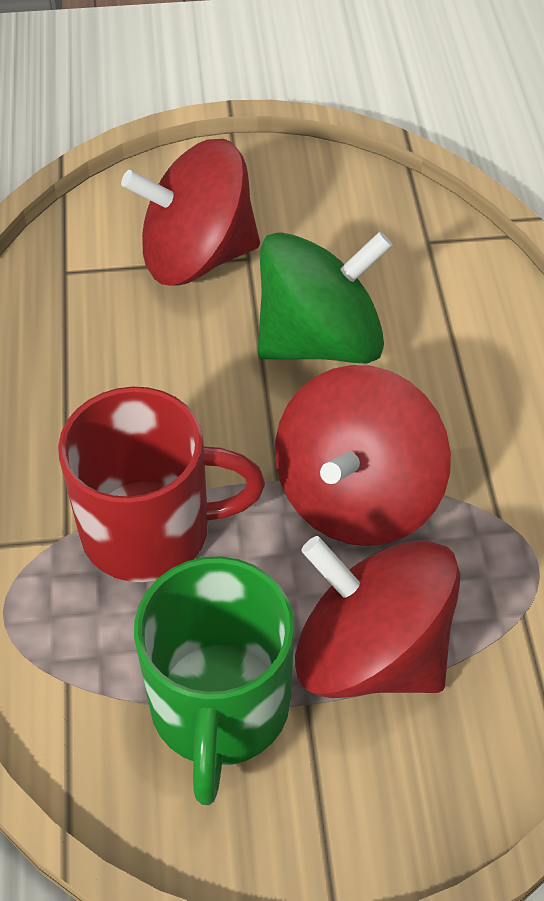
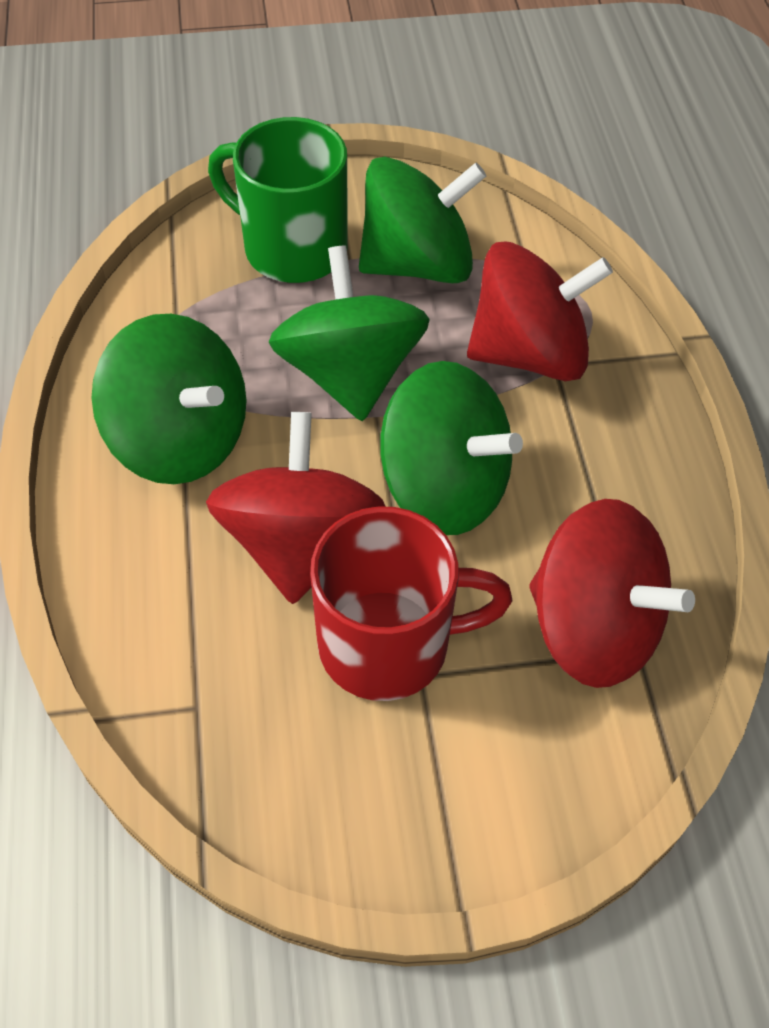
green spinning top: [258,232,392,364] = 1 -> [92,314,247,484] [269,245,430,421] [359,157,486,283] [380,361,523,535] = 4

